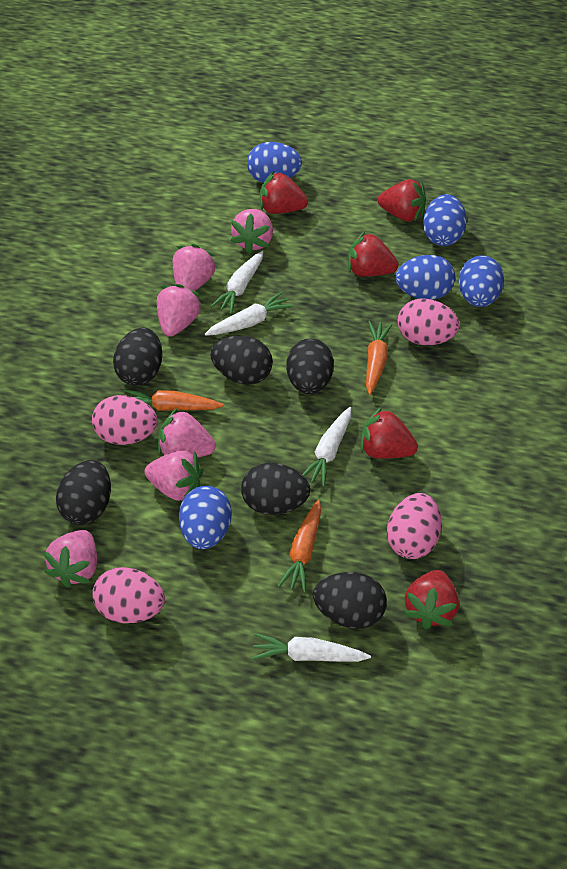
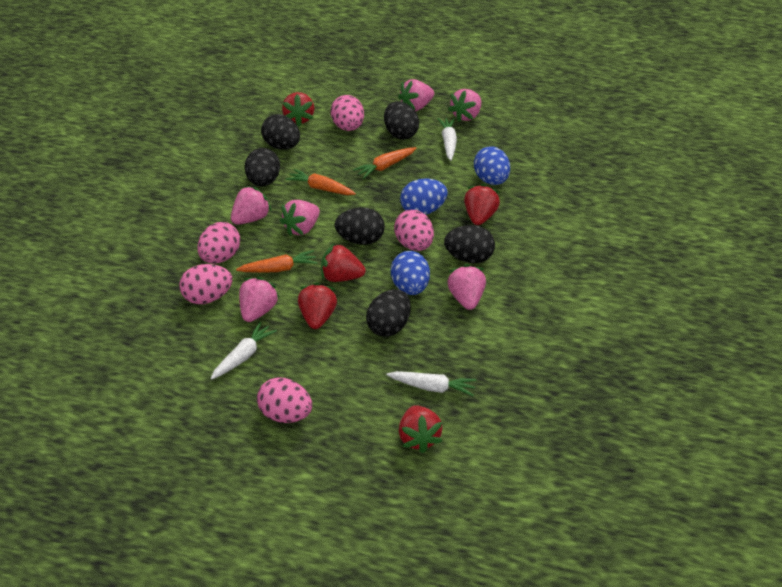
blue egg: [179,486,232,549] [247,142,302,183] [395,255,455,300] [423,194,467,246] [458,255,504,307] = 5 -> [391,251,430,295] [400,178,448,215] [474,147,510,185] = 3
pink egg: [92,395,158,445] [92,567,165,623] [387,493,441,559] [398,298,459,345] = 4 -> [179,264,232,304] [197,222,240,263] [257,377,312,423] [331,95,364,131] [394,210,434,251] = 5
white carrot: [205,292,294,336] [210,251,263,314] [252,633,371,662] [302,407,351,487] = 4 -> [210,322,277,380] [387,371,476,396] [438,118,457,161] = 3

